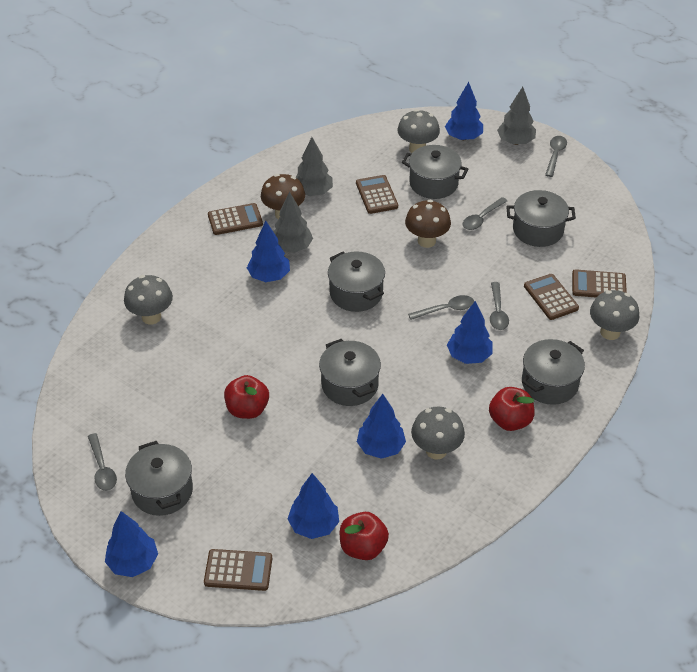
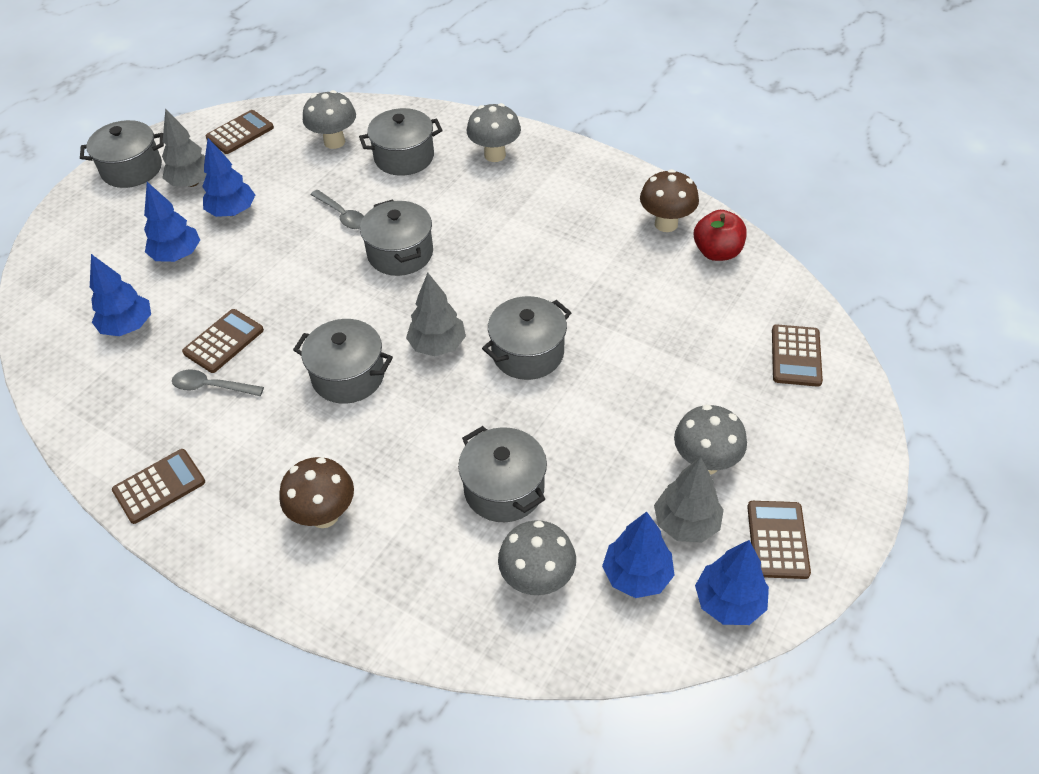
blue tree: [105,511,158,577] [247,221,290,282] [288,473,339,539] [357,394,406,459] [445,82,483,140] [447,301,492,364] = 6 -> [90,254,151,336] [144,182,200,262] [202,138,255,217] [602,512,675,598] [695,540,769,625] = 5
grey spoon: [88,433,117,491] [408,295,474,320] [462,197,507,230] [490,282,509,330] [545,136,567,177] = 5 -> [172,370,264,396] [310,190,364,229] = 2
red apple: [224,375,269,419] [340,512,389,560] [489,387,535,431] = 3 -> [694,210,747,261] = 1

